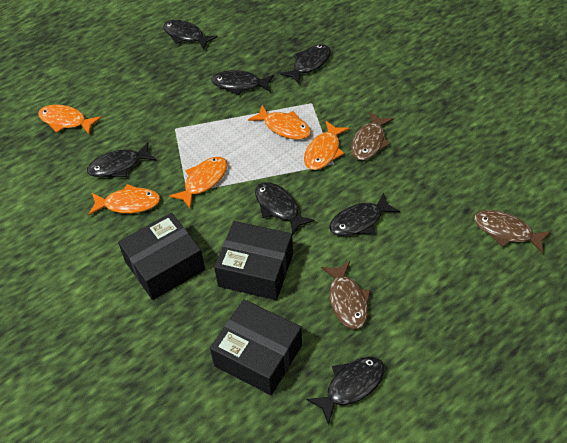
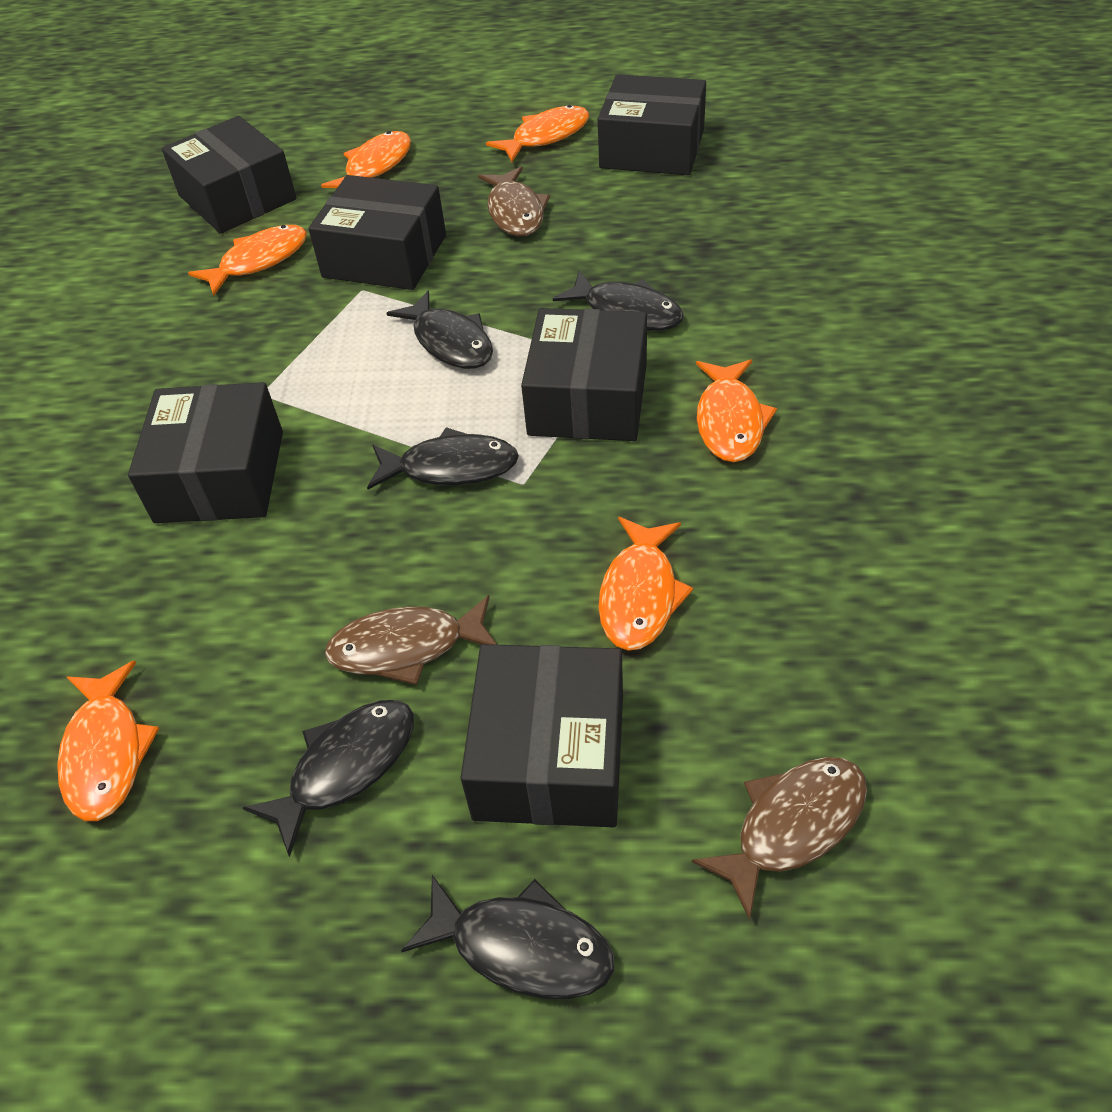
black box: [118,213,205,300] [210,299,302,395] [214,221,293,300] = 3 -> [128,382,283,523] [162,116,297,234] [308,175,446,290] [461,644,623,828] [521,308,647,441] [598,74,706,175] = 6
black fish: [87,142,156,177] [163,20,218,50] [211,70,274,96] [255,182,315,236] [280,44,331,84] [306,357,385,425] [329,192,400,236] = 7 -> [243,700,414,857] [367,427,519,490] [386,291,493,369] [401,875,614,999] [553,270,684,331] = 5
orange fish: [38,105,102,134] [88,184,160,215] [169,156,227,208] [248,105,311,140] [304,121,350,170] = 5 -> [57,660,159,821] [188,225,307,296] [321,131,411,188] [486,105,589,162] [598,517,693,651] [696,360,777,462] = 6

